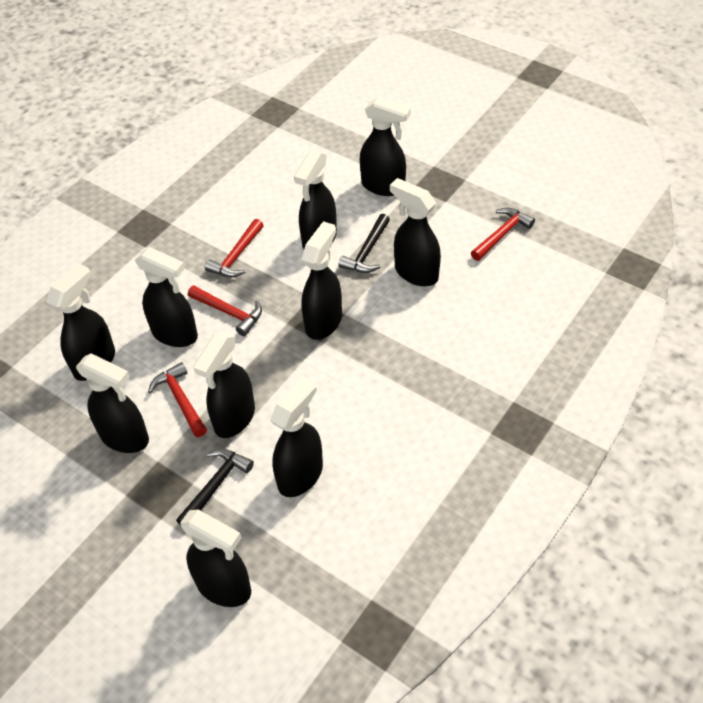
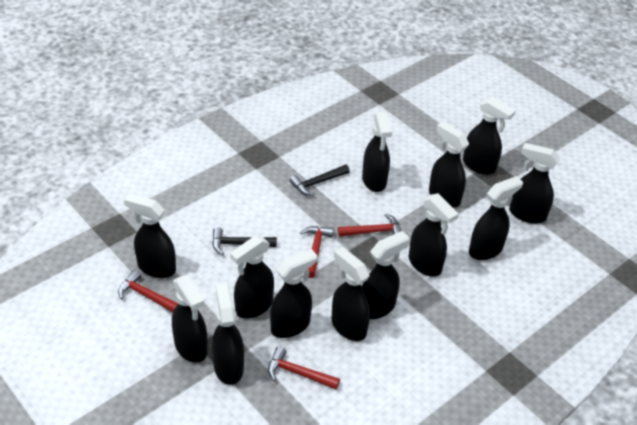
black spray bottle: [46,263,115,381] [76,353,149,453] [135,247,198,347] [180,510,251,607] [193,332,255,438] [270,377,323,497] [294,150,337,249] [301,221,342,340] [360,97,411,196] [390,178,441,286] = 10 -> [124,194,176,278] [172,275,208,363] [212,283,244,385] [230,236,274,319] [270,249,318,338] [332,247,370,341] [362,112,392,192] [362,231,409,319] [409,193,459,277] [429,122,469,208] [463,96,516,175] [469,176,523,260] [509,143,560,224] = 13

